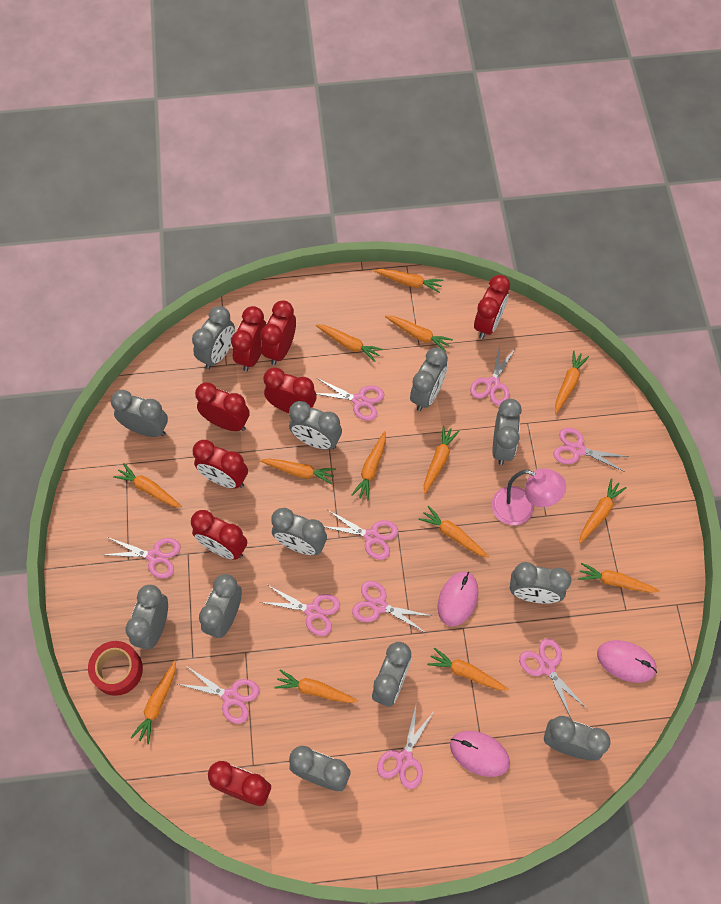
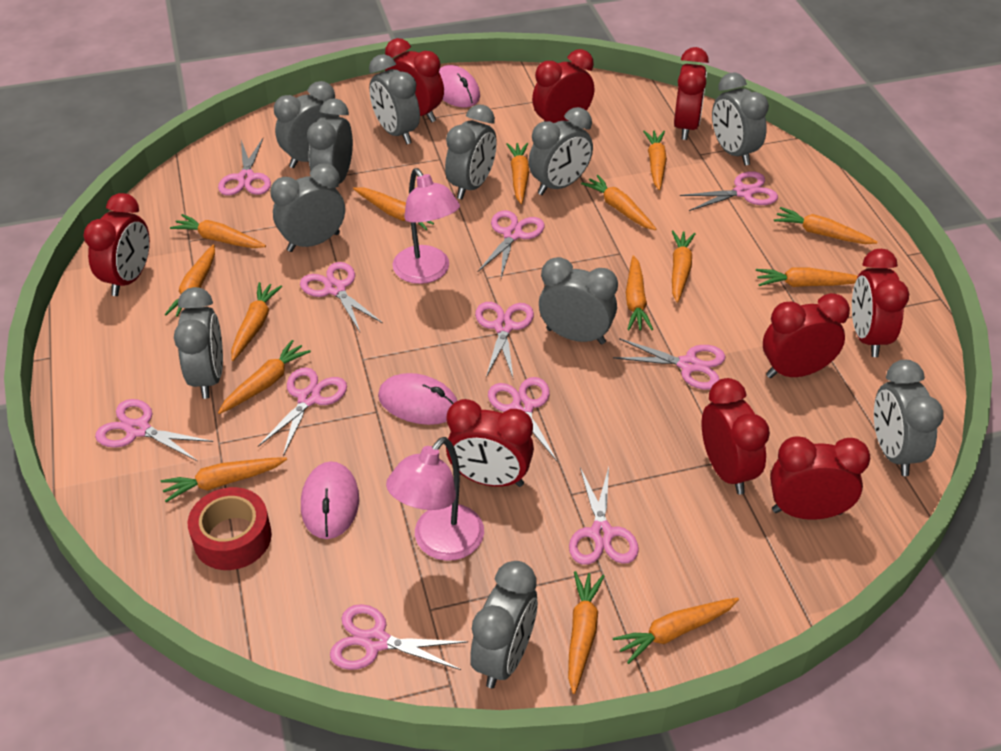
grey clock: [111,390,168,437] [126,585,168,650] [192,306,235,369] [199,574,242,638] [271,508,327,555] [289,401,342,450] [289,746,350,791] [372,642,411,707] [410,347,448,411] [492,399,522,465] [510,562,571,604] [544,716,611,761] = 12 -> [174,287,223,399] [270,163,345,252] [274,81,339,168] [307,98,353,184] [369,54,420,144] [445,104,497,199] [470,561,538,688] [528,107,593,195] [539,257,618,344] [712,73,769,166] [874,360,944,476] = 11
orange carrot: [113,463,182,508] [131,661,176,744] [260,458,336,485] [275,670,358,703] [316,324,383,362] [352,431,386,501] [373,269,444,293] [385,315,453,352] [418,506,489,558] [424,425,459,494] [427,647,509,690] [555,351,589,414] [578,562,660,593] [579,478,627,543] = 14 -> [161,457,287,502] [165,245,215,317] [170,214,266,248] [218,340,311,414] [231,282,282,361] [353,187,434,231] [506,143,529,204] [568,571,605,694] [581,175,656,230] [613,598,739,664] [626,255,653,330] [643,130,667,190] [672,230,696,303] [756,268,858,287] [774,207,877,244] = 15
pink lamp: [492,468,566,525] = 1 -> [386,437,484,561] [393,168,460,284] = 2
pink scissors: [103,537,181,578] [178,667,259,724] [260,585,340,636] [316,378,384,421] [324,510,398,560] [352,581,432,633] [377,706,435,789] [470,344,516,406] [519,638,587,718] [553,428,629,472] = 10 -> [95,399,213,461] [218,138,271,195] [258,367,347,456] [300,262,383,332] [330,604,468,670] [475,302,534,377] [478,210,545,278] [488,377,557,461] [569,467,639,565] [613,338,726,390] [680,171,778,211] = 11
red clock: [191,510,247,560] [193,440,248,489] [195,382,250,431] [208,761,271,806] [231,306,266,371] [260,300,296,365] [264,368,316,413] [474,275,510,339] = 8 -> [84,193,150,296] [385,38,444,123] [446,399,534,487] [532,49,594,123] [674,47,709,140] [702,378,770,495] [763,293,850,378] [770,436,870,520] [852,249,909,357] = 9

